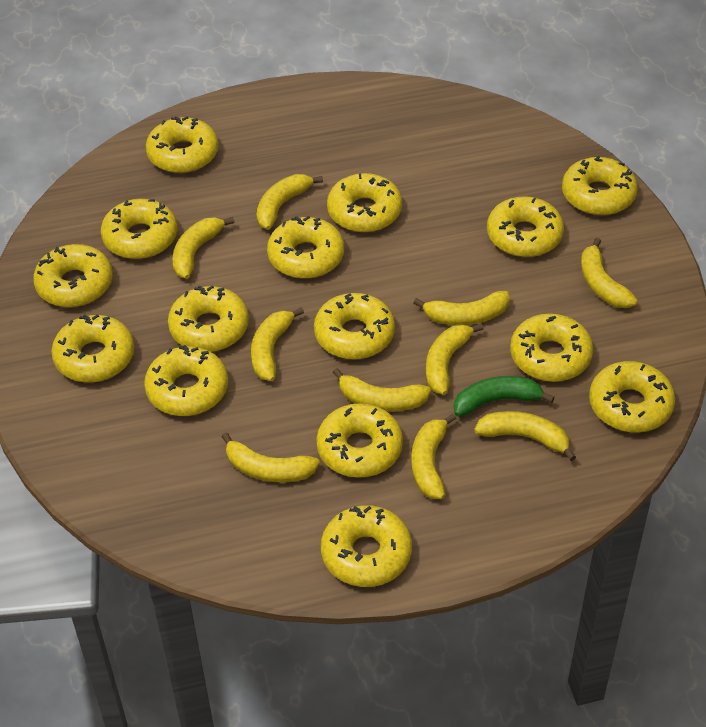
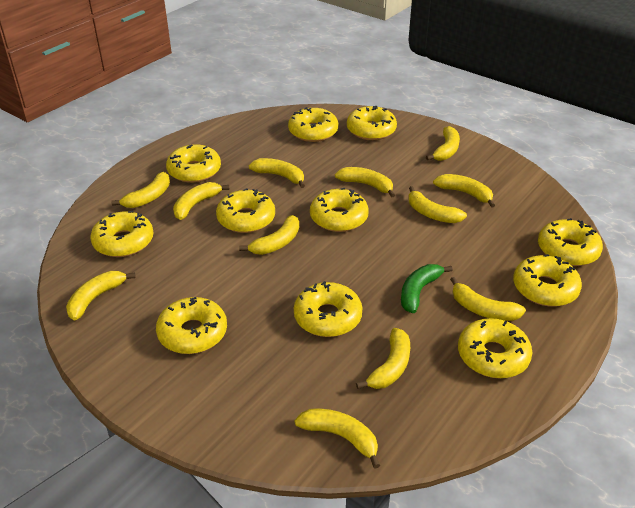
yellow banana: [173,217,234,279] [221,433,320,482] [251,307,304,381] [257,174,323,230] [333,368,431,412] [411,413,456,499] [414,291,510,325] [426,323,484,395] [474,411,576,461] [581,238,638,308] = 10 -> [66,271,136,321] [111,172,170,208] [173,182,230,220] [239,215,299,255] [249,158,305,188] [295,408,380,469] [335,167,395,198] [356,328,410,389] [408,186,467,223] [426,126,460,161] [433,174,495,208] [450,277,526,321] = 12
yellow donut: [33,244,113,307] [51,314,134,383] [101,199,178,259] [144,345,228,416] [146,116,218,173] [168,285,249,352] [267,216,344,279] [314,293,395,360] [316,403,403,478] [321,505,412,587] [327,173,402,232] [487,196,564,257] [510,314,593,382] [562,156,638,215] [589,361,675,433] = 15 -> [90,211,154,257] [156,297,227,354] [166,144,221,183] [216,188,275,233] [288,107,338,142] [294,281,363,337] [310,188,369,232] [347,106,397,140] [458,318,532,378] [513,254,582,306] [538,218,603,266] = 11

